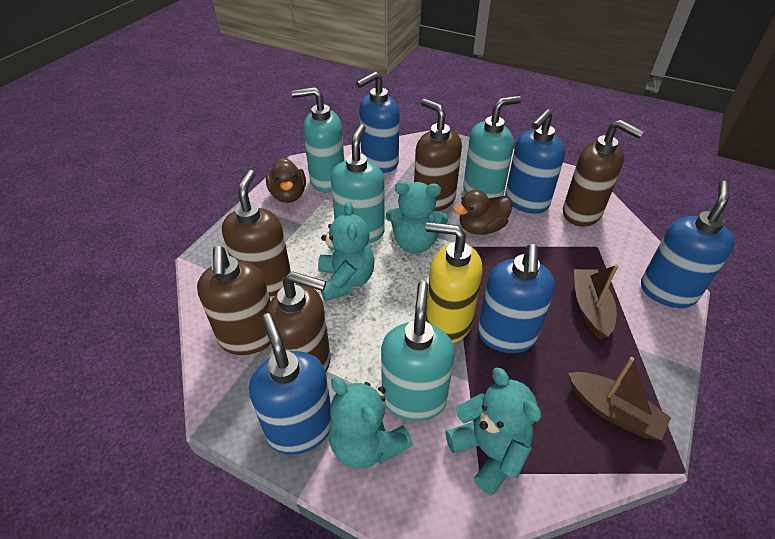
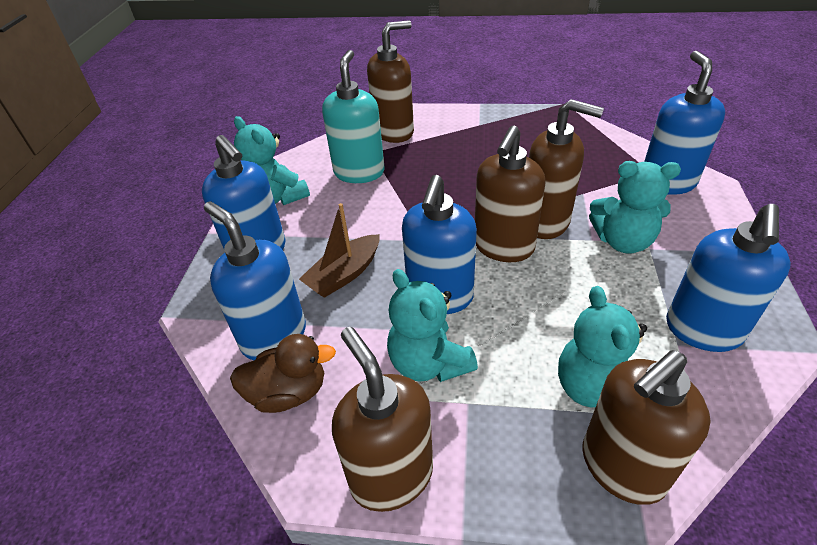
brown boat: [568,357,671,440] [574,264,619,340] = 2 -> [299,203,380,298] = 1
brown duck: [266,157,306,203] [454,190,512,235] = 2 -> [230,334,336,413] = 1
turquoise soap dispenser: [292,87,344,193] [331,124,385,244] [381,281,455,422] [463,96,521,198] = 4 -> [322,50,385,183] = 1
yellow soap dispenser: [425,222,483,343] = 1 -> none = 0

